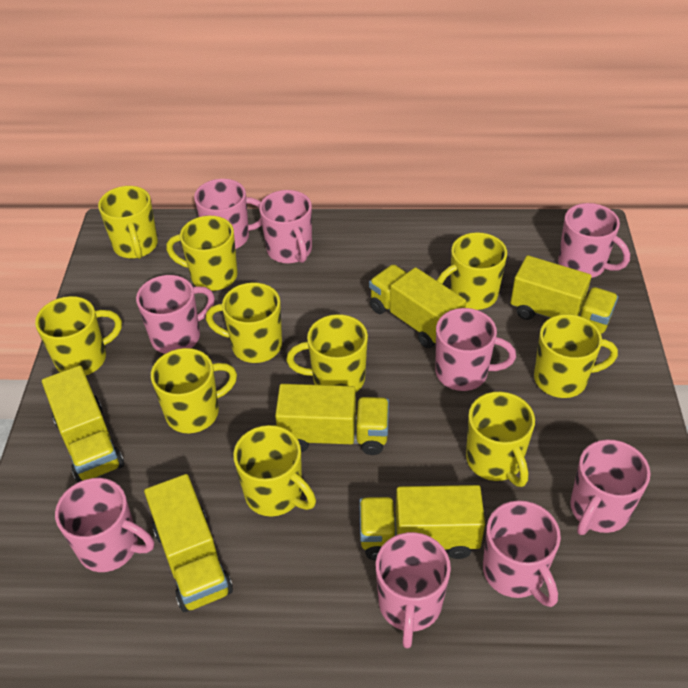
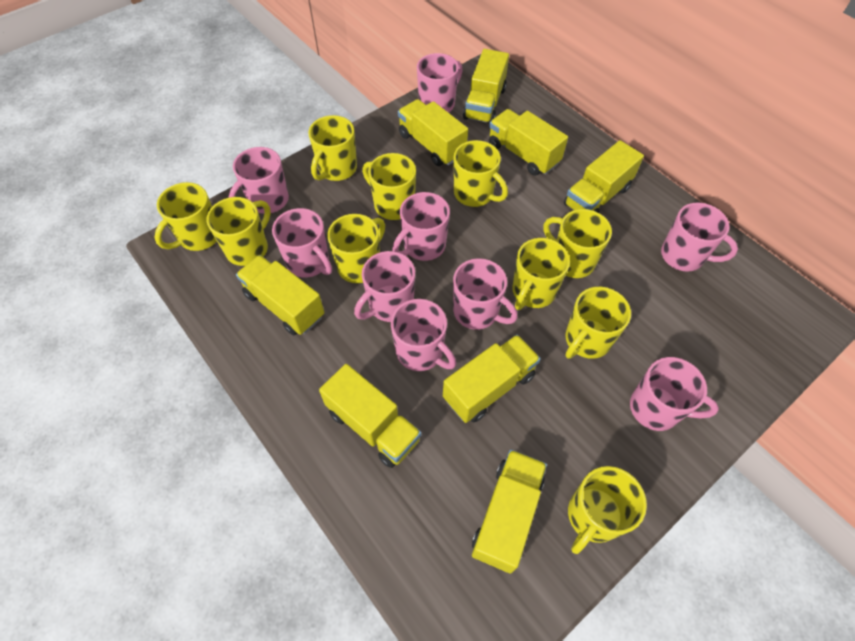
yellow truck: [42,365,124,483] [144,474,233,612] [275,384,389,455] [359,485,485,560] [369,265,466,348] [510,255,618,334] = 6 -> [236,255,325,335] [319,364,421,468] [398,99,468,166] [443,335,541,423] [463,49,509,124] [472,450,547,574] [489,109,568,176] [564,140,644,213] = 8

